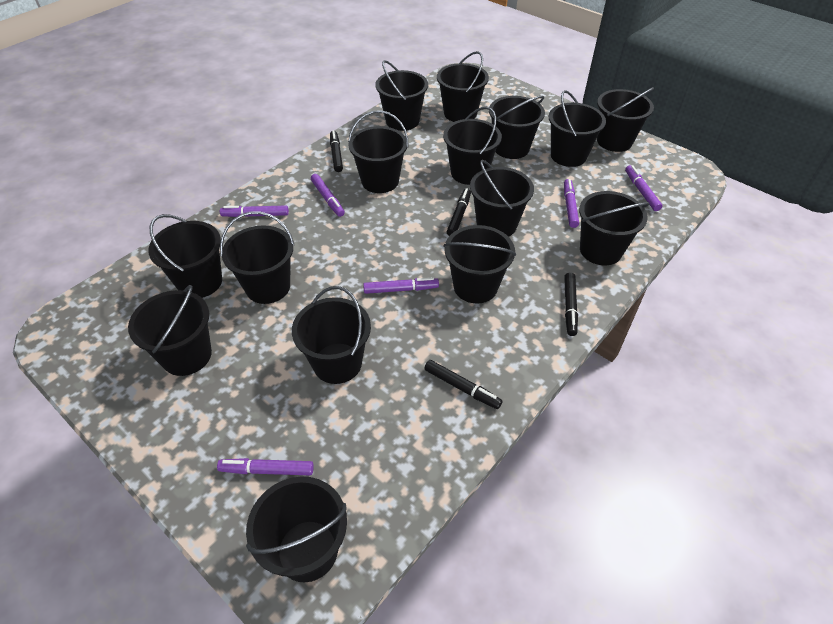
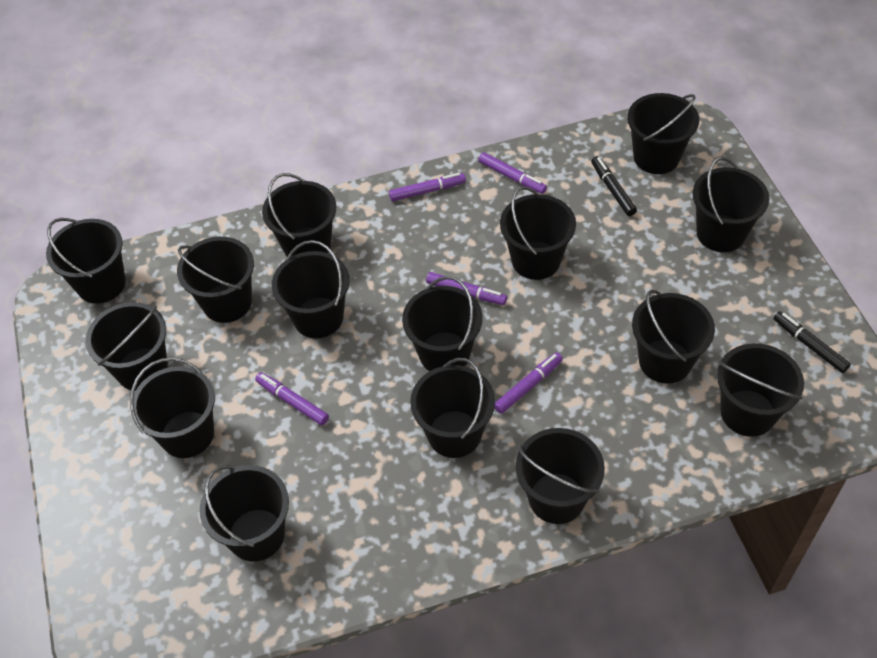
black marker: [330,130,343,172] [424,360,503,409] [447,188,471,236] [564,272,578,336] = 4 -> [591,156,637,216] [774,311,851,373] = 2
purple marker: [217,458,314,475] [220,205,289,217] [311,174,345,217] [363,277,439,294] [564,179,579,228] [625,165,662,211] = 6 -> [255,372,329,425] [389,173,466,201] [426,272,507,305] [479,152,547,194] [495,352,563,414] = 5

